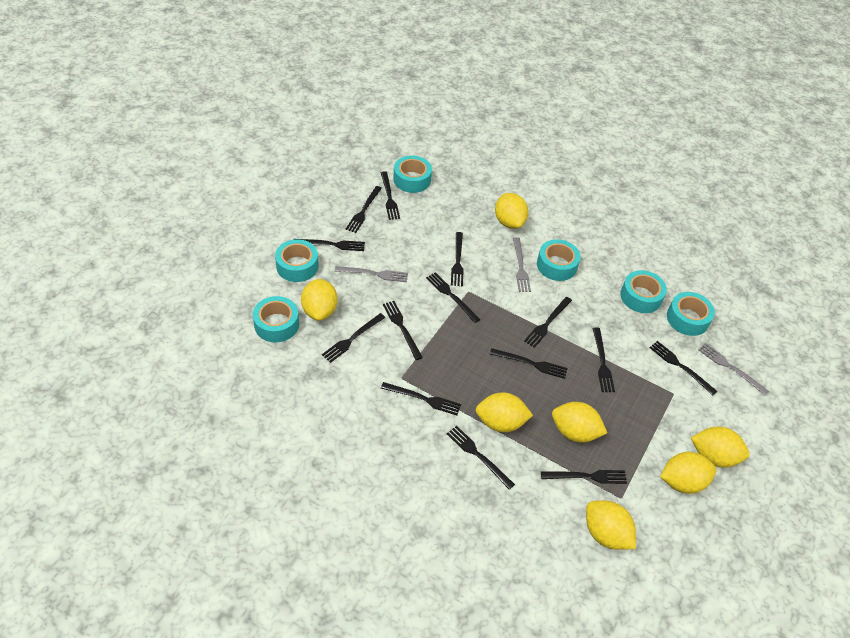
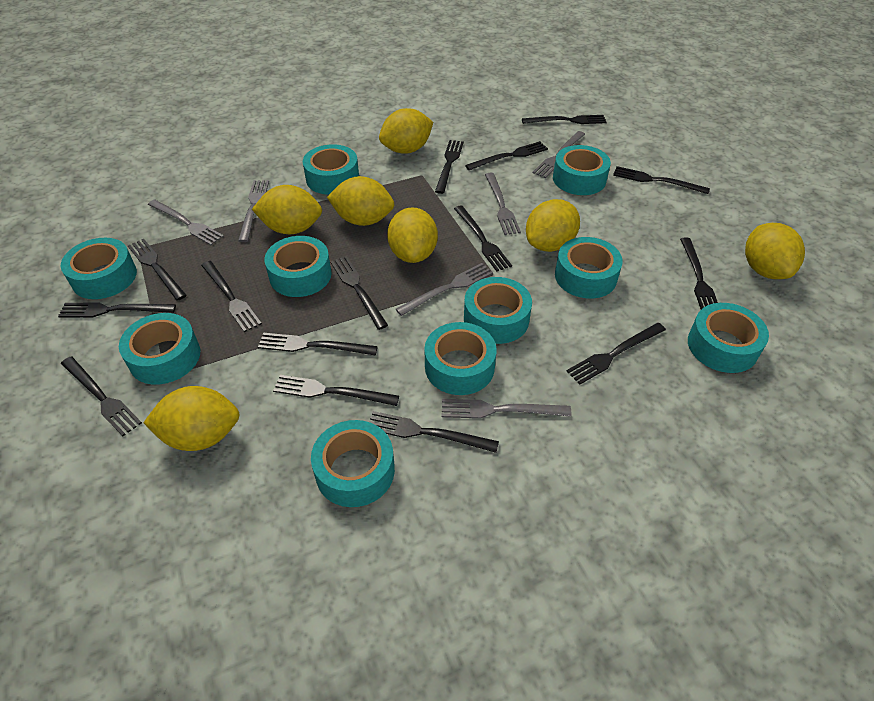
black fork: [293,239,365,251] [322,313,385,363] [346,186,382,233] [381,171,400,220] [381,382,461,415] [383,301,423,360] [426,272,481,323] [447,426,515,490] [451,232,464,286] [490,348,568,379] [524,297,572,348] [541,470,627,484] [593,327,615,392] [649,341,718,395] = 14 -> [58,302,176,318] [61,357,142,436] [128,239,187,301] [201,261,262,332] [258,333,378,355] [273,375,399,406] [330,256,388,330] [369,411,499,453] [435,140,464,194] [454,205,512,272] [465,141,548,170] [522,115,607,124] [567,323,666,384] [613,166,710,194] [680,238,718,309] = 15
grey fork: [335,266,408,282] [513,237,531,292] [698,343,769,396] = 3 -> [148,200,224,245] [238,180,269,242] [396,263,493,316] [442,399,572,419] [485,173,521,235] [532,131,585,178] = 6
turquoise tape: [253,296,299,343] [275,239,319,282] [393,156,432,193] [537,239,581,281] [620,270,667,313] [667,292,715,336] = 6 -> [61,238,137,299] [119,313,200,385] [264,236,332,297] [303,144,359,195] [311,420,395,507] [424,322,497,395] [464,277,532,344] [553,145,611,195] [555,237,623,299] [688,303,769,373] = 10

